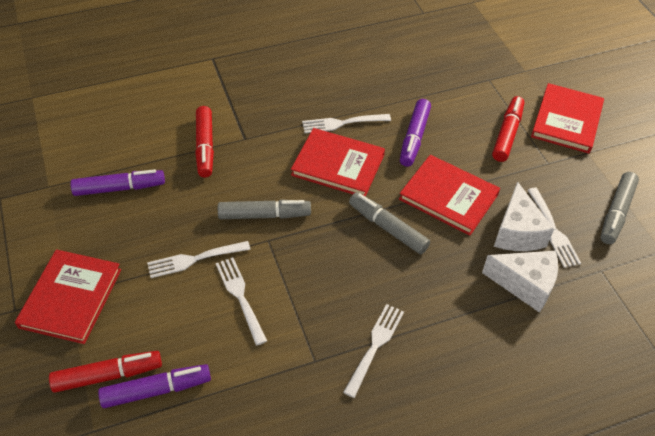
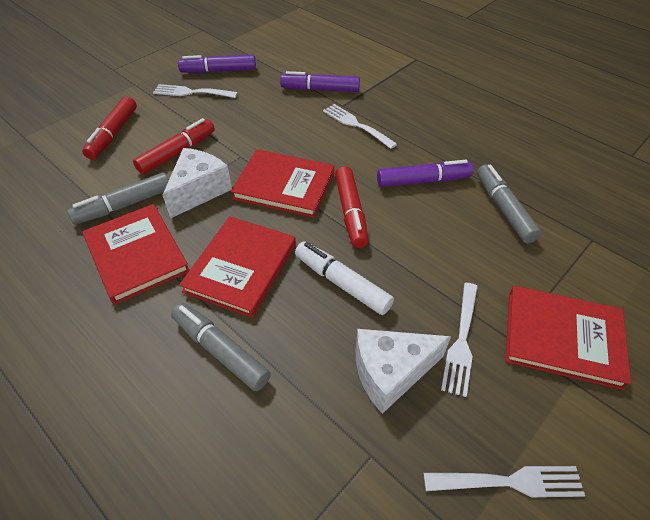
white fork: [147,241,251,278] [216,257,267,345] [302,114,391,133] [343,304,404,398] [528,188,581,268] = 5 -> [153,84,238,98] [323,104,397,149] [424,466,585,497] [441,283,478,397] = 4
white marker: none = 0 -> [295,241,394,315] = 1

